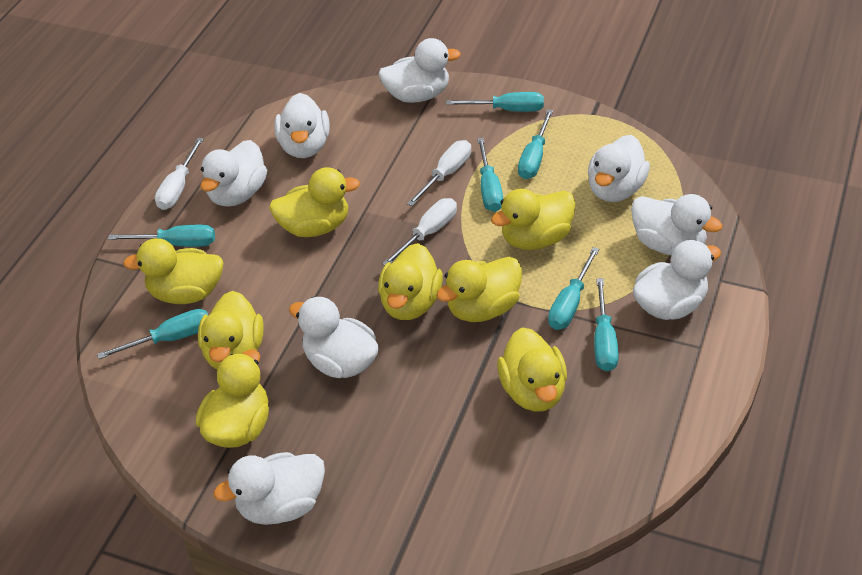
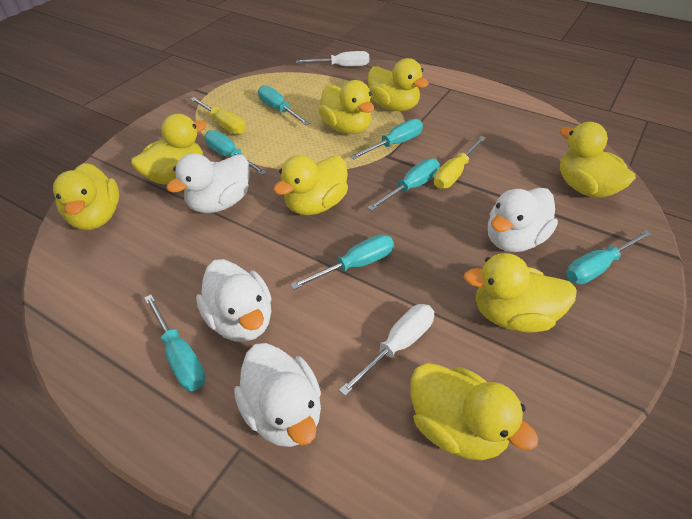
white duck: [200,140,267,207] [214,452,325,525] [274,93,330,158] [289,297,379,378] [378,38,461,103] [588,135,650,202] [631,194,723,255] [633,240,721,320] = 8 -> [166,153,250,213] [196,259,272,342] [234,343,321,447] [488,187,558,252] = 4
white screwdriver: [155,138,204,210] [382,198,457,265] [407,140,471,206] = 3 -> [296,51,369,67] [339,304,434,396] = 2
yellow screwdriver: none = 0 -> [190,97,246,135] [434,136,486,189] = 2

